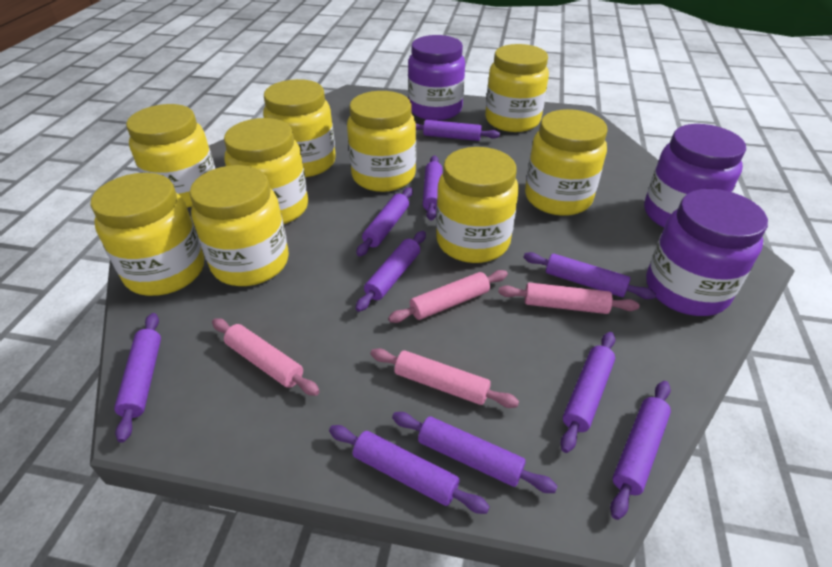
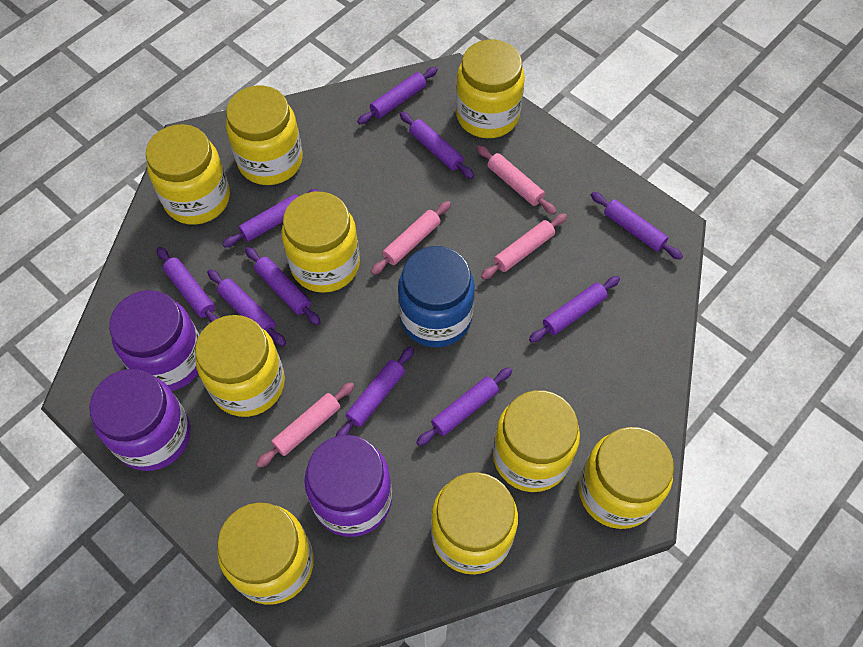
blue jar: none = 0 -> [398,246,475,348] = 1

